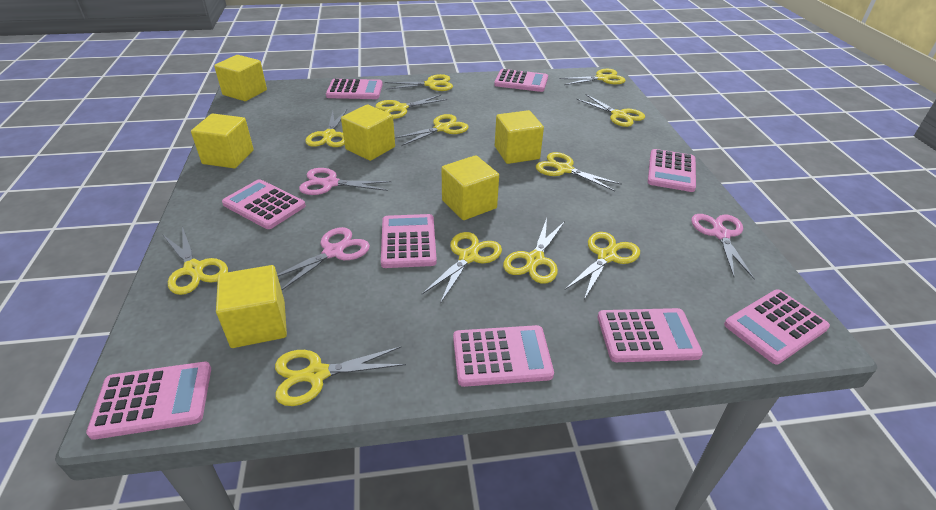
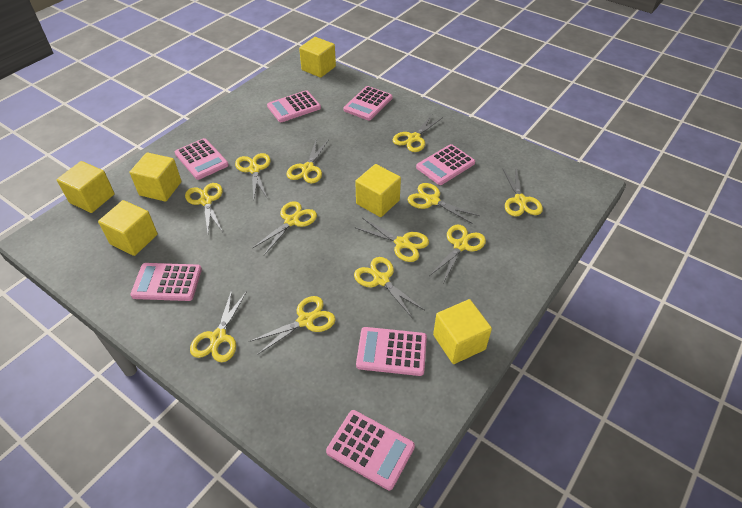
pink calculator: [86,362,211,440] [222,179,306,229] [326,79,383,99] [381,214,437,268] [453,325,554,387] [494,69,548,92] [598,308,703,362] [648,149,696,192] [724,290,830,364] = 9 -> [130,263,202,301] [175,138,229,180] [267,90,321,122] [326,410,415,490] [343,86,393,121] [356,327,427,376] [416,144,475,185] = 7
pink scissors: [277,227,370,290] [299,168,392,195] [691,214,755,280] = 3 -> none = 0

